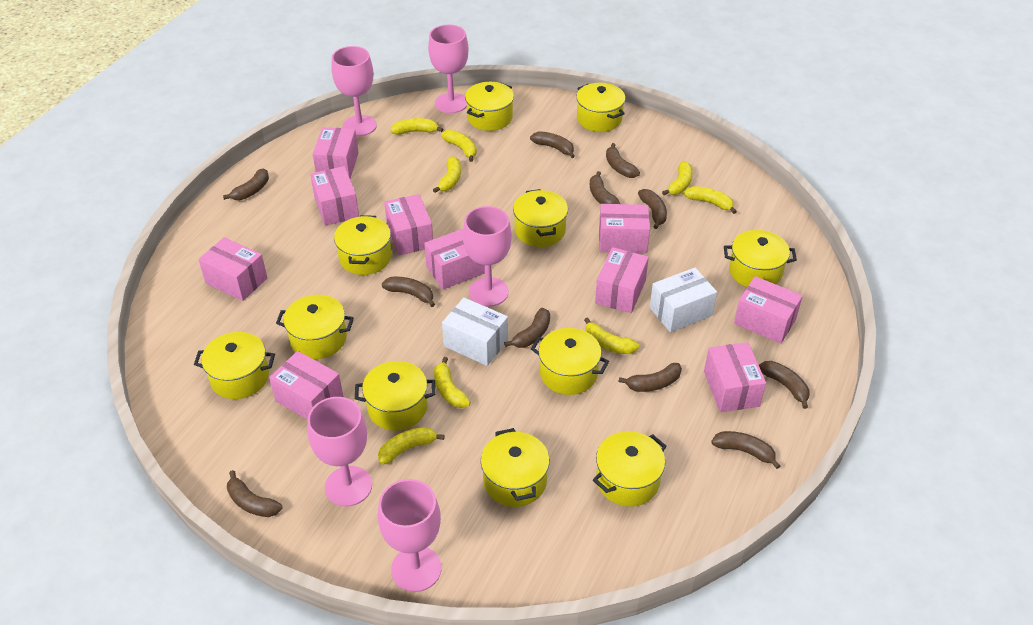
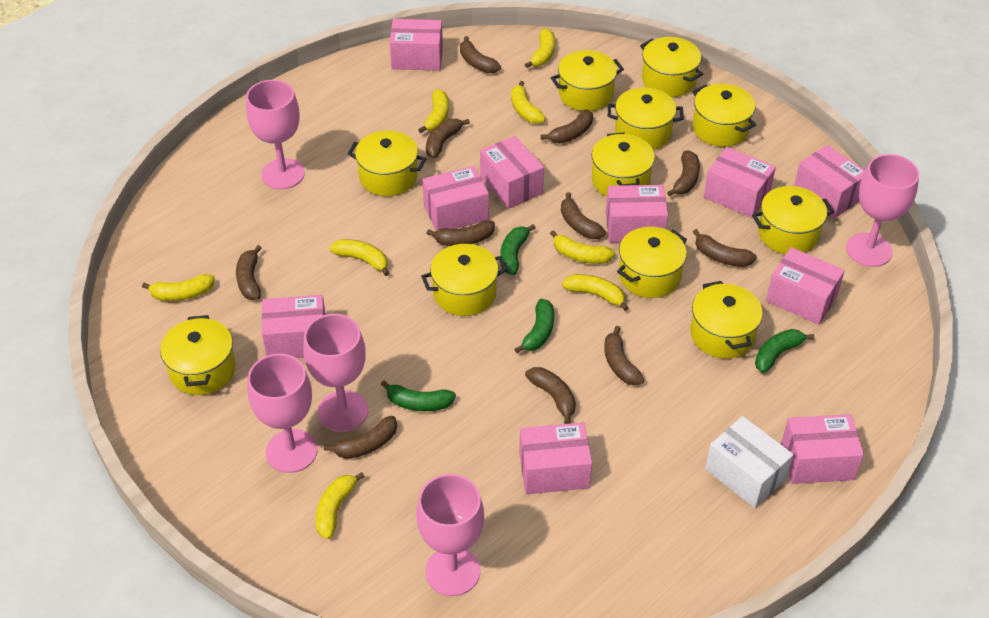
green banana: none = 0 -> [381,380,456,411] [500,224,536,275] [515,299,554,353] [755,329,814,373] = 4
white box: [442,298,508,366] [650,268,717,332] = 2 -> [705,416,794,508] = 1

